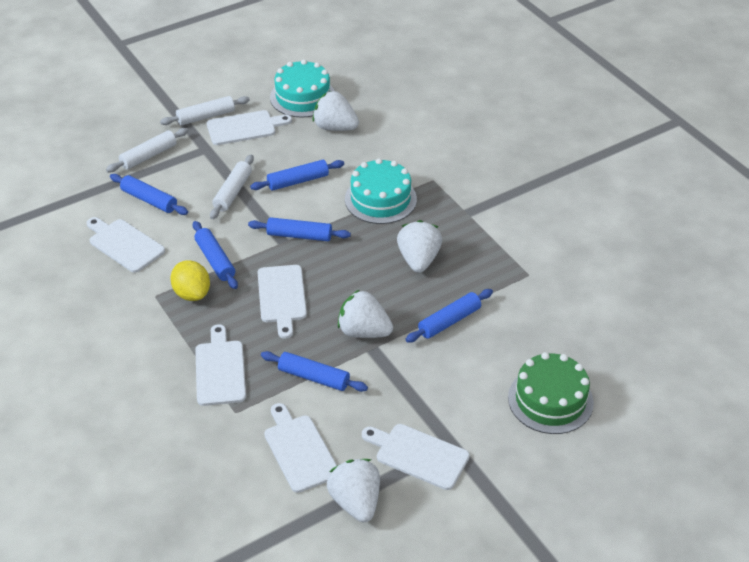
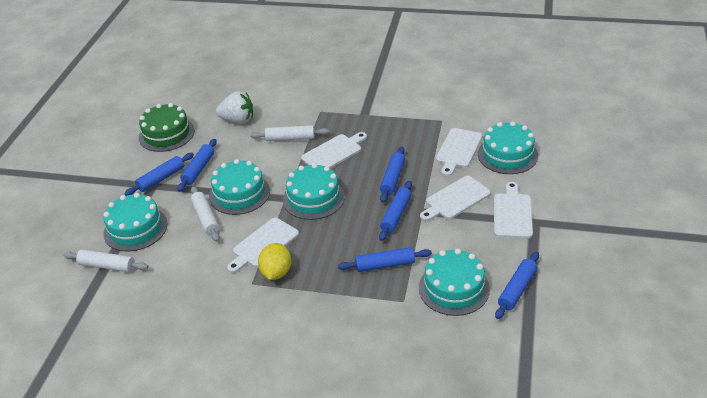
turquoise cake: [270,59,335,118] [345,158,417,224] = 2 -> [103,193,168,251] [209,159,270,215] [283,163,345,220] [419,249,490,316] [478,121,538,174] = 5
white cutting board: [86,217,165,273] [195,324,246,406] [207,110,292,145] [258,265,307,339] [264,403,337,493] [362,424,470,490] = 6 -> [227,218,299,273] [301,132,367,168] [420,176,491,221] [436,128,482,176] [494,182,533,238] = 5
white strawberry: [313,91,359,131] [327,459,380,522] [338,290,393,338] [397,220,442,273] = 4 -> [216,91,253,124] = 1

